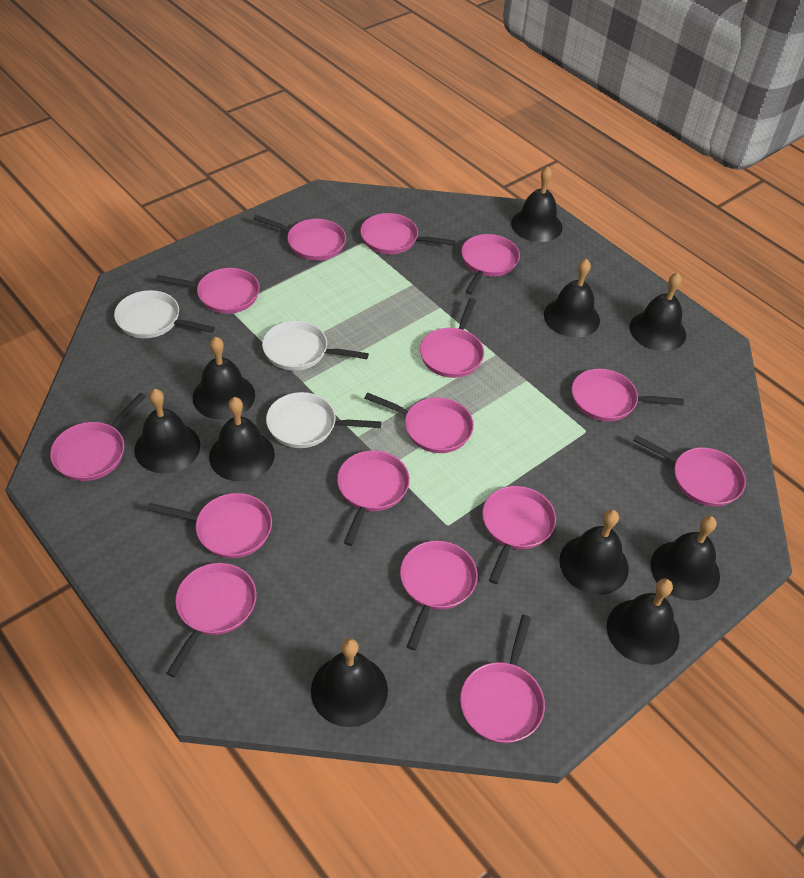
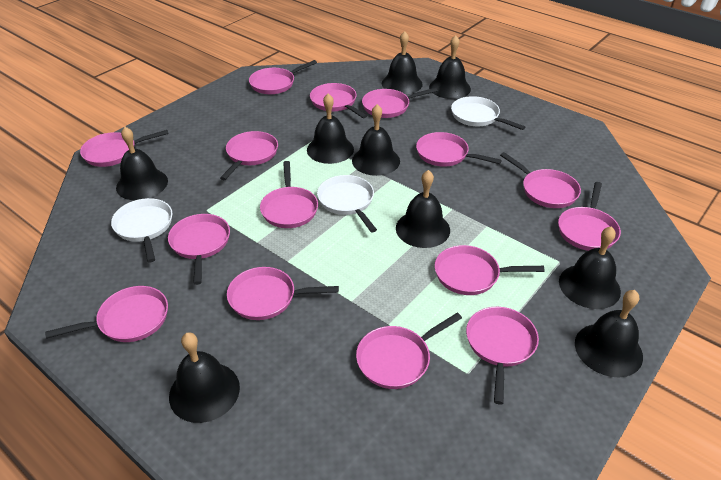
black bell: [134,389,200,473] [193,337,255,420] [209,397,275,482] [311,638,388,727] [511,167,563,242] [544,259,600,337] [559,510,629,595] [607,579,679,665] [629,273,686,351] [650,516,720,601] = 10 -> [116,127,168,200] [169,332,240,423] [307,93,354,164] [352,104,400,176] [382,31,423,94] [396,170,450,248] [429,35,471,99] [559,226,621,309] [575,290,643,377] = 9

